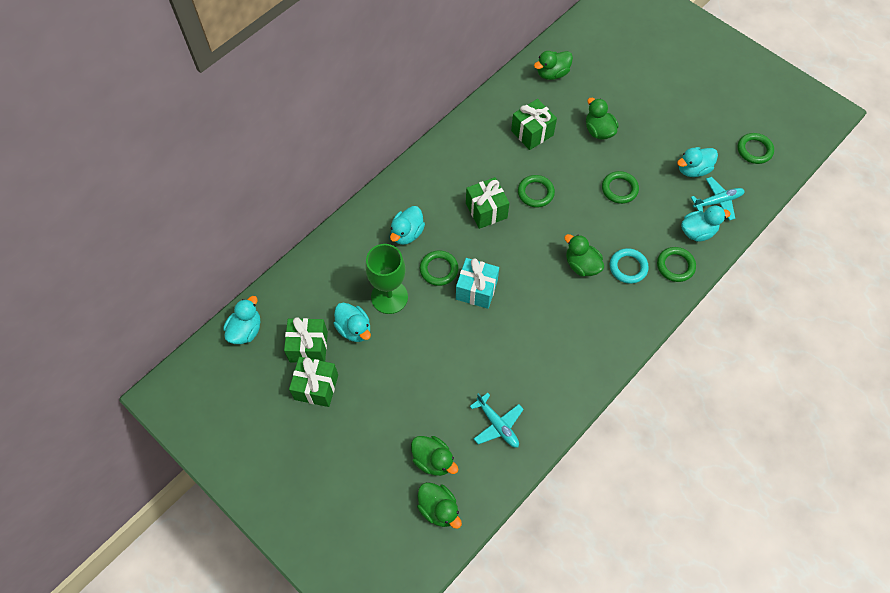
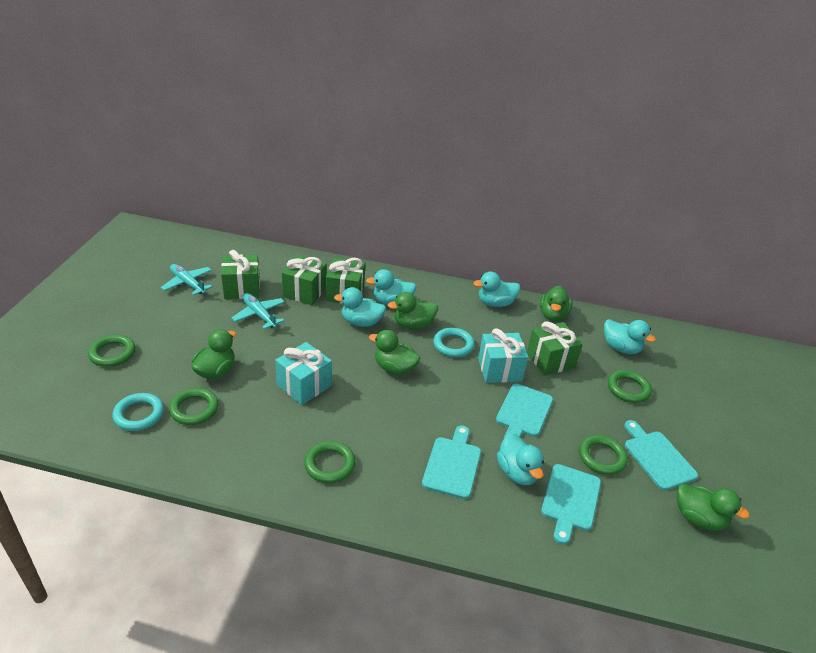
green goblet: [365,244,408,314] = 1 -> none = 0
turquoise cutting board: none = 0 -> [422,425,481,499] [496,384,553,437] [541,464,601,545] [624,420,698,490] = 4
turquoise gift: [456,258,499,309] = 1 -> [275,342,332,405] [478,328,528,383] = 2
turquoise ring: [610,248,649,284] = 1 -> [113,393,164,431] [433,328,475,357] = 2

